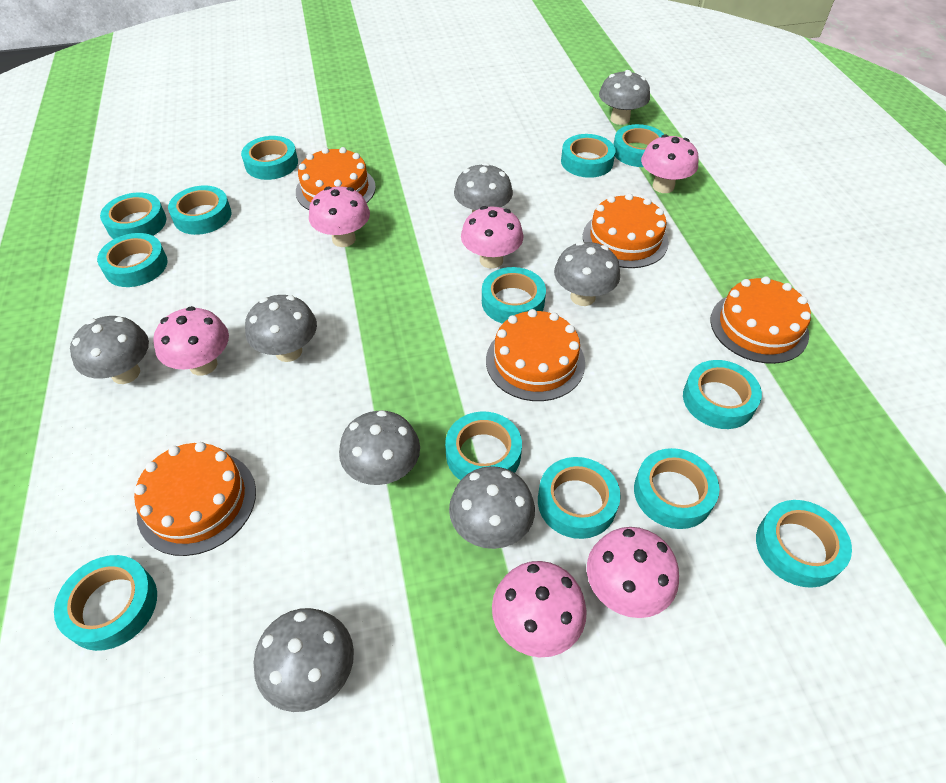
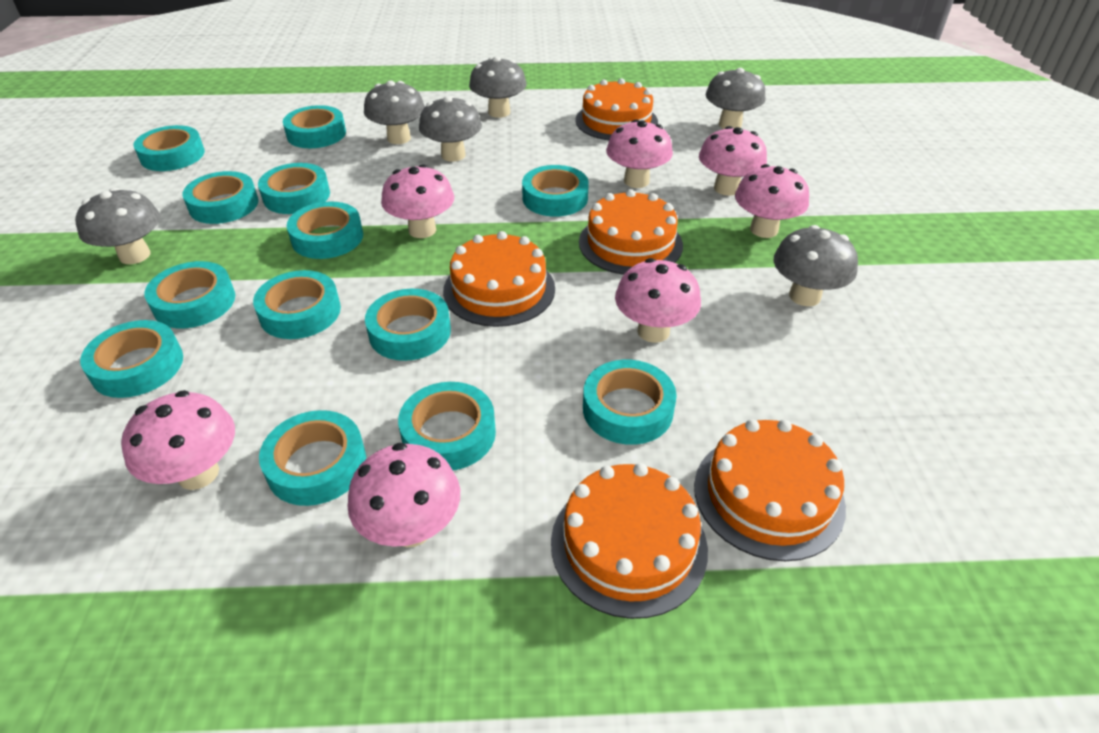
grey mushroom: [70,316,149,384] [245,295,317,362] [253,608,354,712] [339,410,420,485] [449,466,535,549] [454,163,513,213] [554,241,620,306] [599,70,650,125] = 8 -> [75,188,160,264] [364,80,425,144] [419,96,482,162] [469,56,527,118] [706,68,765,129] [774,225,858,306] = 6
pink mushroom: [153,306,229,376] [309,186,370,247] [461,206,524,268] [492,561,587,657] [587,527,679,618] [641,135,699,193] = 6 -> [121,390,235,490] [347,443,460,547] [381,164,454,238] [606,119,673,188] [615,258,701,343] [699,126,767,196] [735,164,809,238] = 7

